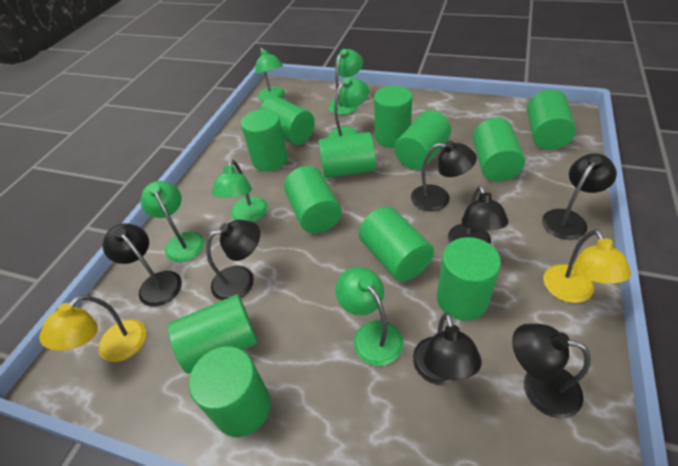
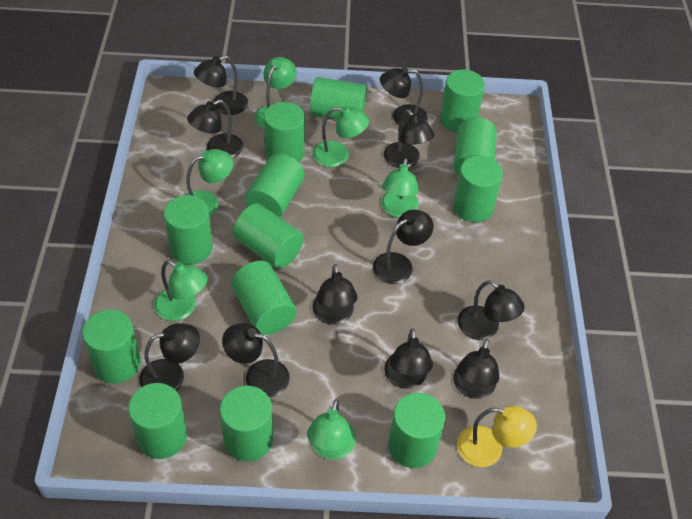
black lamp: [103,223,182,307] [206,220,260,301] [411,141,477,212] [413,313,482,385] [448,185,508,244] [512,324,591,418] [542,153,617,240] = 7 -> [139,323,200,391] [187,100,243,158] [194,55,248,115] [222,323,290,397] [312,264,358,325] [373,210,434,284] [380,67,428,126] [384,109,434,168] [384,329,433,389] [453,339,500,399] [457,280,525,340] = 11
green cylinder: [168,295,257,374] [189,346,271,437] [241,109,288,172] [260,96,315,145] [284,166,342,233] [319,132,376,178] [359,206,434,282] [374,86,412,148] [394,110,451,170] [437,237,501,321] [473,118,525,182] [527,89,576,150] = 12 -> [82,310,141,384] [128,383,187,459] [164,195,213,264] [220,386,273,461] [231,261,297,335] [233,203,304,269] [245,154,305,218] [264,102,305,162] [310,77,367,119] [388,393,445,468] [440,69,485,132] [453,156,503,222] [454,117,497,176] = 13
yellow lamp: [39,295,146,362] [543,229,631,303] = 2 -> [457,406,537,467] = 1

